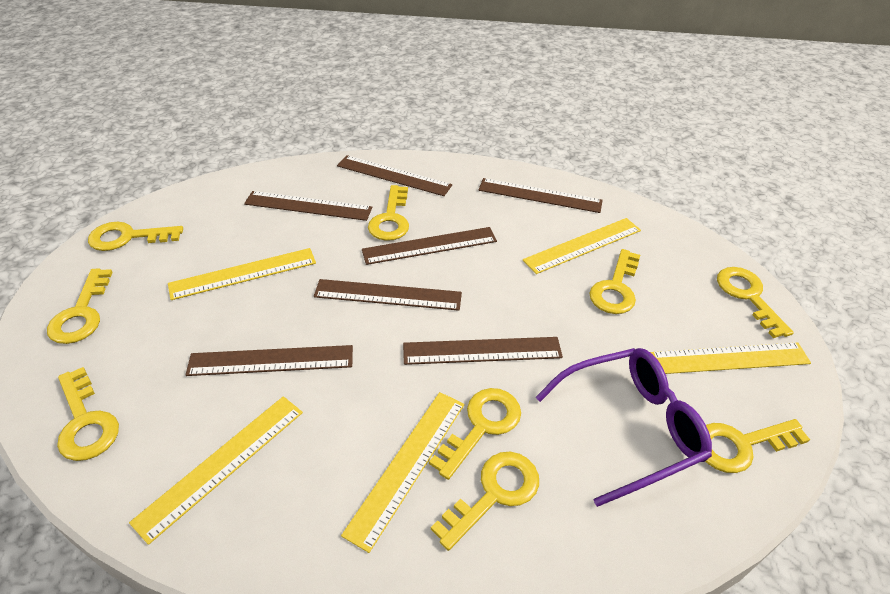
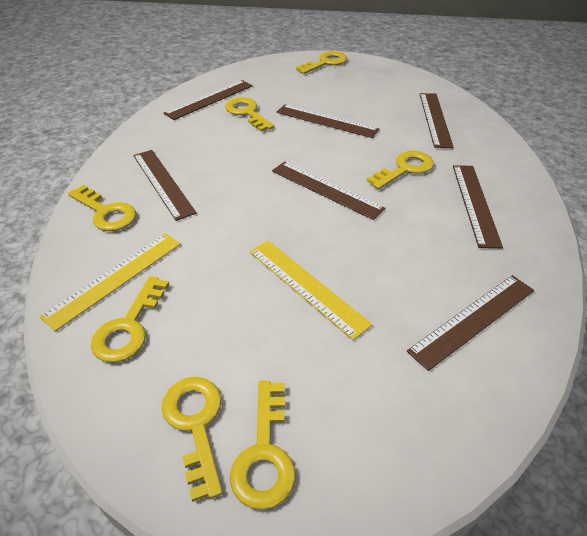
purple glasses: [535,348,712,507] = 1 -> none = 0
yellow key: [47,268,113,344] [57,367,119,461] [88,222,183,251] [368,185,409,241] [429,388,521,480] [431,452,539,551] [589,249,640,314] [705,419,810,473] [717,267,794,338] = 9 -> [68,185,136,231] [91,276,169,363] [162,377,223,502] [225,97,274,132] [230,381,296,510] [296,51,347,74] [367,151,434,189] = 7
yellow ruler: [129,396,303,545] [168,248,316,300] [341,392,465,553] [523,218,641,274] [650,343,811,374] = 5 -> [40,233,181,332] [250,241,373,340] = 2

